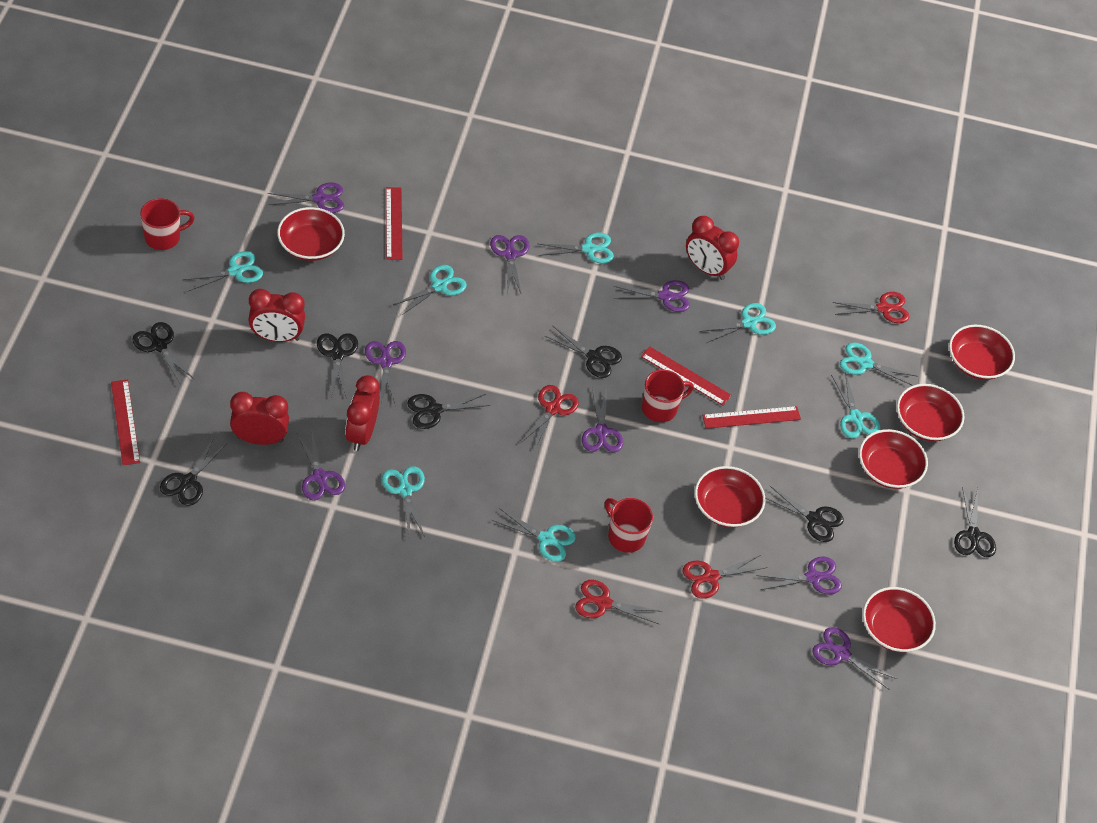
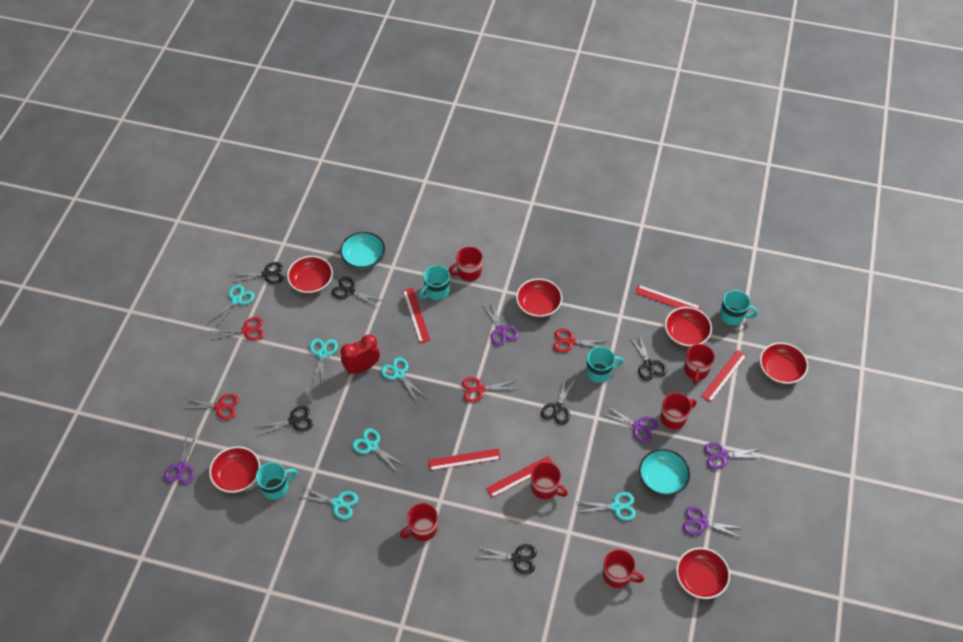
black scissors: [132,322,195,384] [160,438,226,506] [317,333,358,399] [407,394,490,429] [545,326,622,378] [765,485,844,542] [954,487,996,557] = 7 -> [231,262,284,284] [255,406,313,436] [331,277,383,308] [475,544,537,574] [541,376,576,425] [629,334,667,381] = 6
purple scissors: [267,183,344,213] [297,432,345,500] [365,341,406,405] [490,235,530,295] [582,387,623,452] [613,280,690,312] [757,557,842,595] [813,627,897,690] = 8 -> [164,432,198,485] [482,300,518,346] [602,405,658,443] [683,506,743,538] [704,442,762,469] = 5
red clock: [230,392,289,445] [248,289,305,342] [345,375,380,451] [686,216,739,280] = 4 -> [341,335,380,375] = 1
red mug: [140,198,195,250] [605,498,653,553] [642,370,694,422] = 3 -> [400,503,438,541] [448,247,483,281] [531,462,568,499] [603,549,644,588] [661,393,697,430] [684,344,715,384] = 6
red ruler: [111,379,140,465] [386,187,403,260] [641,346,731,405] [702,406,801,429] = 4 -> [403,288,430,343] [428,448,501,471] [486,456,553,498] [635,285,701,310] [701,350,747,402] = 5
turquoise bowl: none = 0 -> [340,232,385,269] [639,449,690,495] = 2
turquoise mug: none = 0 -> [256,462,298,500] [419,265,450,300] [586,346,624,383] [720,290,758,325] = 4
turquoise scissors: [183,251,263,292] [382,466,425,537] [393,265,467,315] [492,508,576,562] [539,233,614,263] [700,303,776,343] [831,372,880,439] [840,343,918,386] = 8 -> [208,284,255,326] [300,487,358,520] [310,338,338,385] [352,429,404,471] [381,357,425,402] [576,492,636,521] = 6

